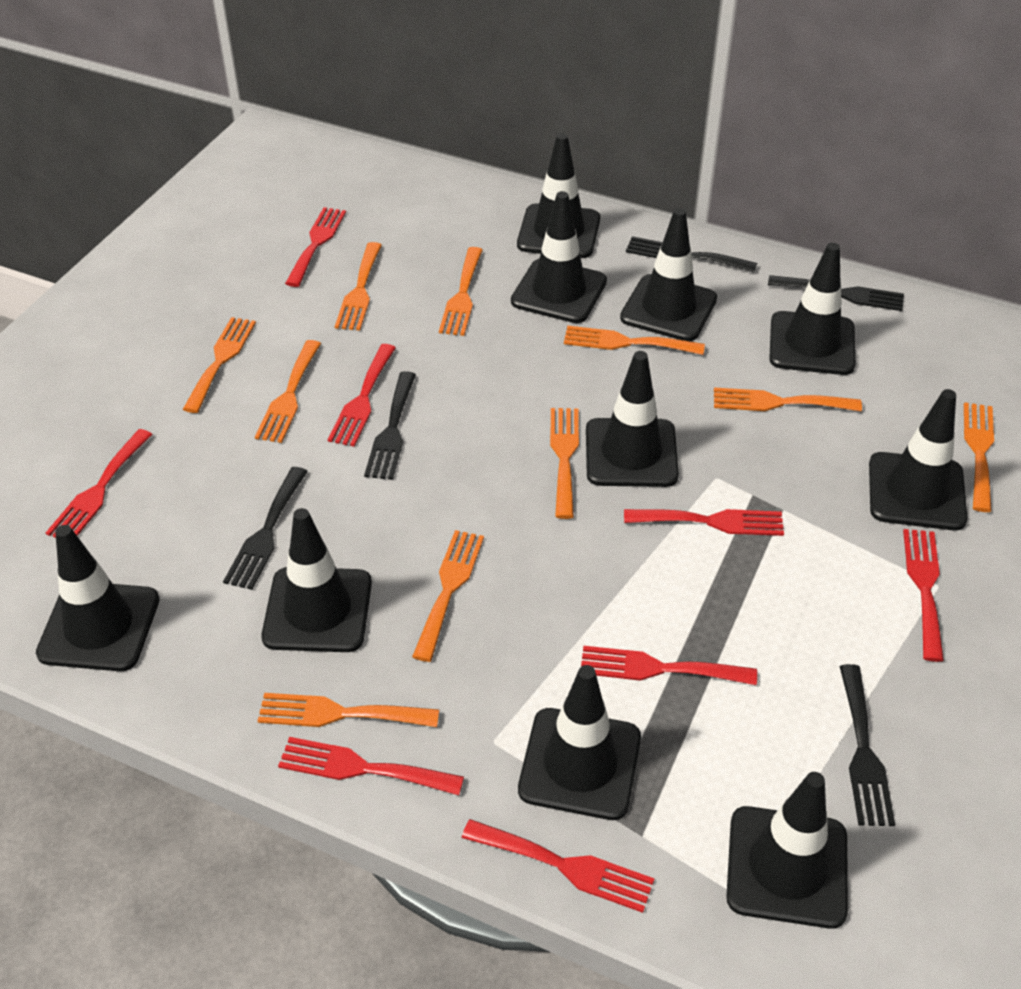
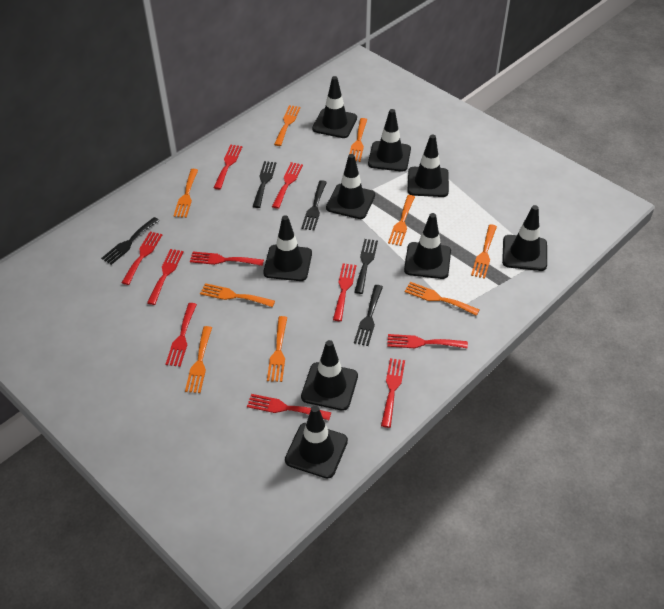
black traffic cone: [36,525,160,671] [261,508,372,652] [511,191,607,323] [517,133,600,258] [518,665,641,820] [586,351,679,487] [620,208,717,341] [726,772,848,929] [769,243,855,375] [869,389,968,530] = 10 -> [263,215,312,281] [285,406,348,479] [301,340,358,411] [312,76,357,138] [326,154,375,219] [368,109,411,172] [404,213,451,279] [407,134,449,197] [502,205,547,271] = 9
orange fork: [183,317,256,413] [255,340,321,443] [258,693,439,727] [335,242,382,330] [412,530,484,662] [439,247,483,336] [550,408,579,519] [564,326,705,355] [714,387,862,411] [964,402,994,512] = 10 -> [174,169,198,218] [185,326,212,393] [200,283,275,307] [267,316,287,382] [274,105,300,146] [349,118,367,162] [388,195,415,246] [405,282,480,316] [471,224,497,279] = 9
red fork: [46,429,153,538] [278,737,464,795] [285,207,346,287] [328,344,396,447] [462,819,655,913] [581,646,757,685] [624,509,784,536] [903,529,944,662] = 8 -> [121,232,162,285] [147,249,183,305] [165,303,197,367] [190,252,264,266] [214,145,242,189] [247,394,331,420] [272,162,303,209] [333,263,356,321] [381,358,405,428] [387,334,468,348] = 10

